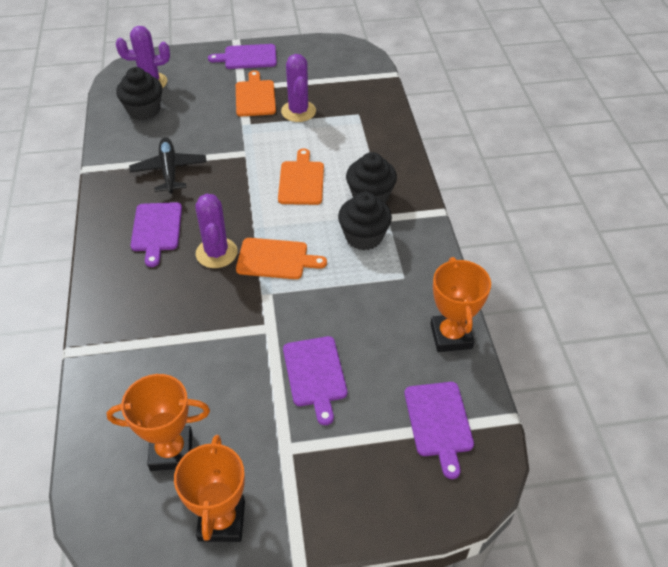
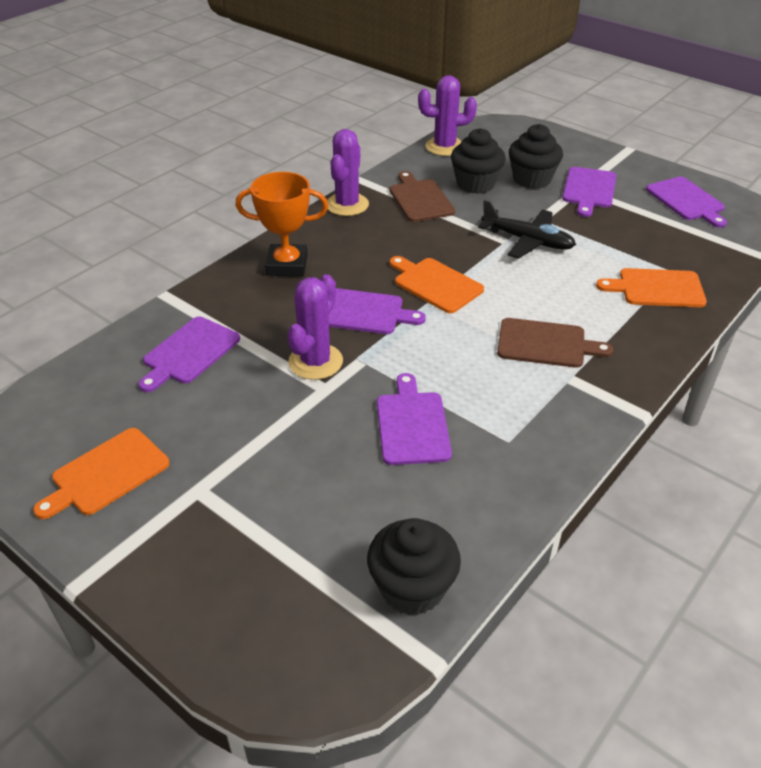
brown cutting board: none = 0 -> [390,171,455,222] [497,318,613,368] = 2
orange trophy: [107,374,210,471] [174,435,245,542] [430,257,491,352] = 3 -> [235,172,328,276] = 1
purple cutting board: [130,202,182,267] [208,44,277,69] [283,336,347,425] [405,382,474,479] = 4 -> [138,317,240,392] [329,288,426,334] [377,373,452,465] [562,167,616,217] [646,177,727,228] = 5

